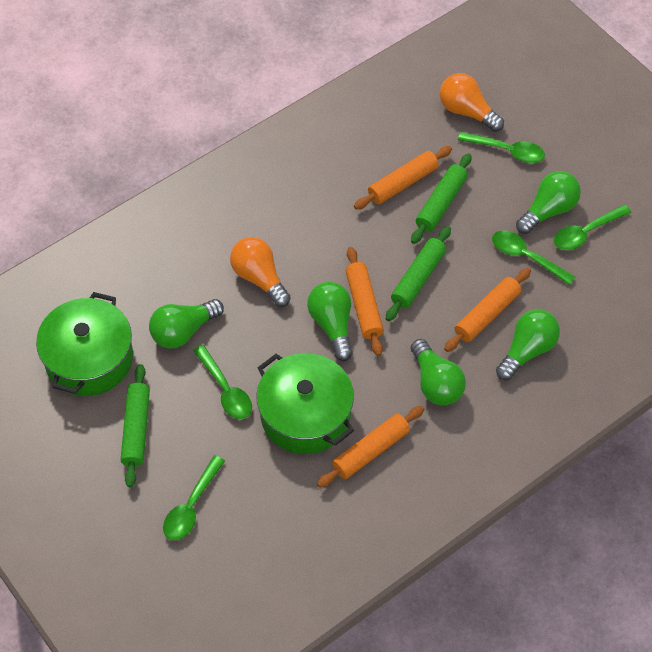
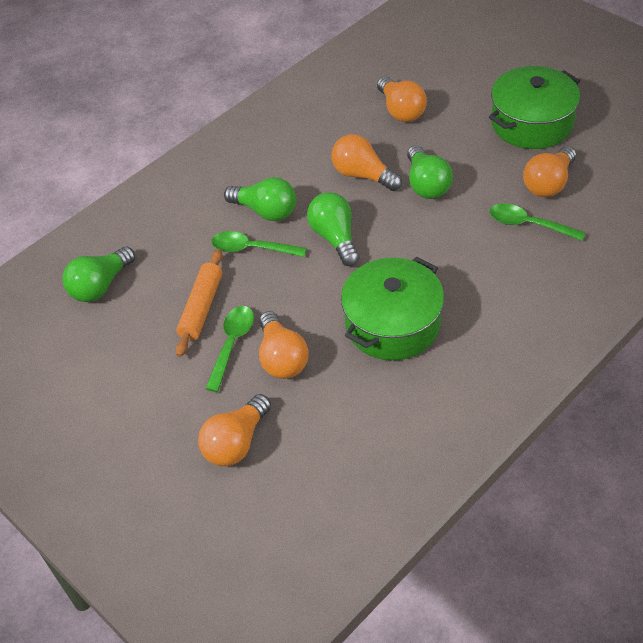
green light bulb: [149,299,224,349] [307,282,353,361] [411,339,466,406] [496,309,560,380] [516,171,581,234] = 5 -> [63,246,135,302] [224,177,296,221] [307,192,359,266] [407,145,453,199] = 4
green rolling pin: [121,364,150,487] [386,226,451,321] [411,153,471,244] = 3 -> none = 0
green spoon: [163,456,225,541] [193,345,252,419] [458,132,545,163] [492,230,575,285] [554,205,631,250] = 5 -> [205,306,254,392] [211,231,307,257] [489,203,586,241] = 3
orange light bulb: [230,237,291,307] [440,73,504,132] = 2 -> [198,394,271,466] [259,311,309,379] [331,134,402,191] [377,76,427,122] [523,146,576,197] = 5
orange rolling pin: [317,406,424,488] [346,247,384,356] [354,146,452,209] [444,268,531,352] = 4 -> [175,249,223,357] = 1

